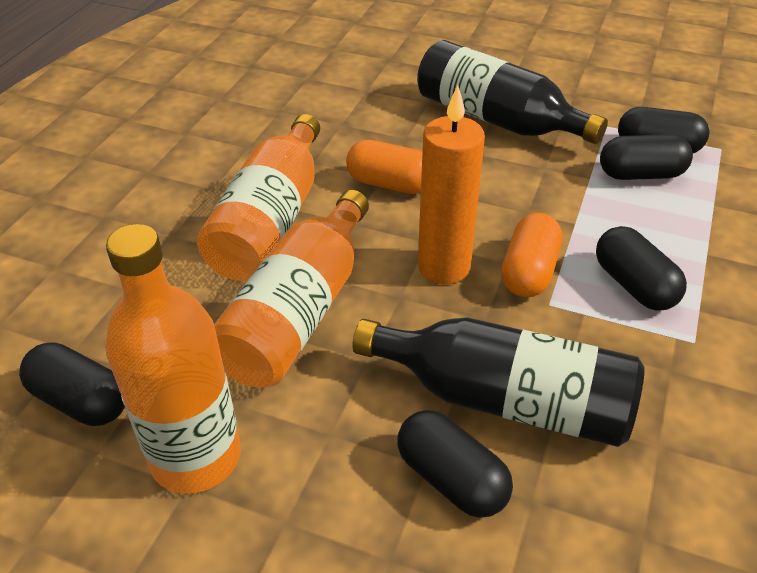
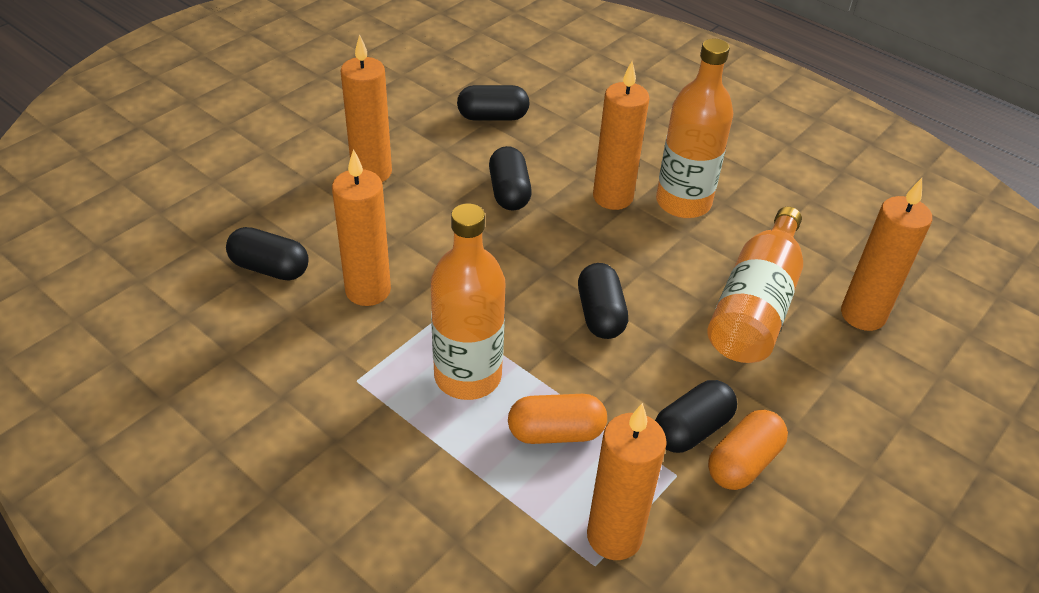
black bottle: [352,317,645,447] [417,40,608,144] = 2 -> none = 0
orange candle: [418,85,485,284] = 1 -> [332,149,391,306] [340,34,392,182] [587,403,667,560] [593,61,650,210] [841,178,932,331] = 5

